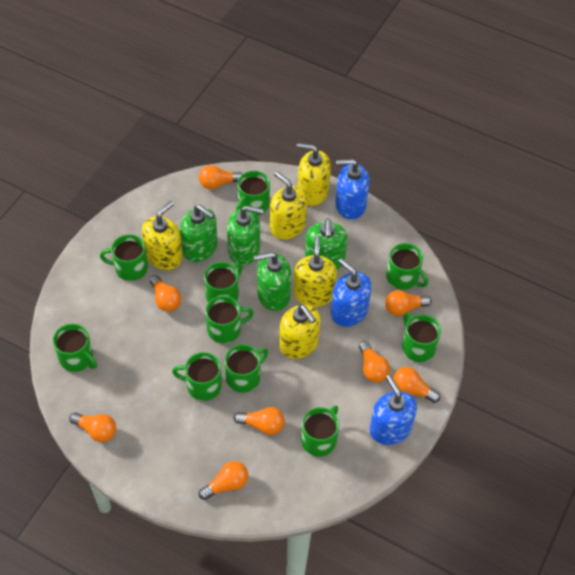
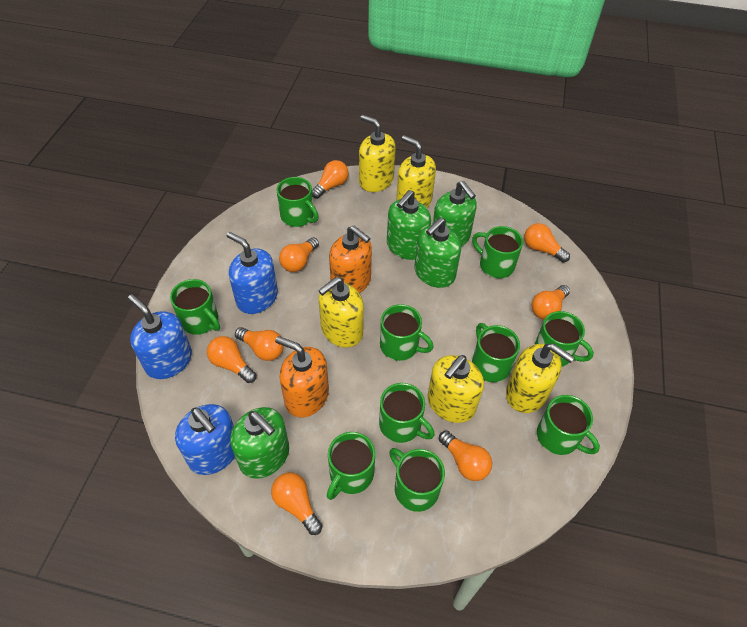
orange soap dispenser: none = 0 -> [275,336,329,418] [329,226,372,293] = 2

